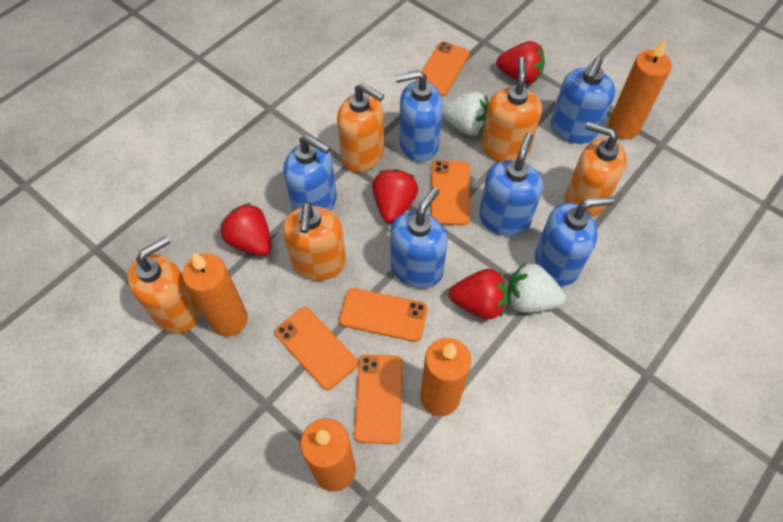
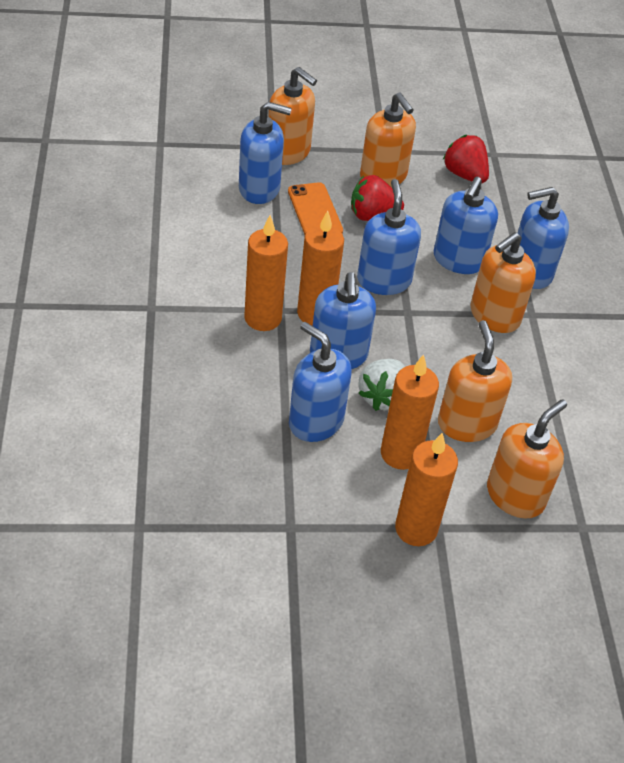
orange phone: [275,307,358,390] [339,288,428,342] [354,355,403,444] [416,42,470,96] [431,160,470,225] = 5 -> [288,182,343,235] = 1
red strawberry: [220,203,272,256] [372,169,418,223] [449,269,508,319] [496,41,545,84] = 4 -> [351,175,404,221] [443,135,489,183] = 2
white strawberry: [442,91,489,136] [508,263,566,313] = 2 -> [358,359,405,411] = 1

